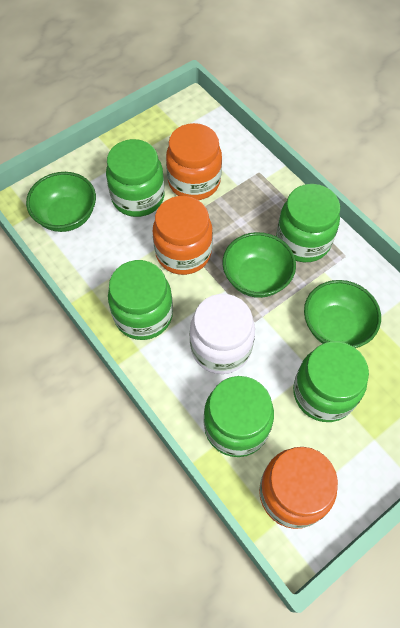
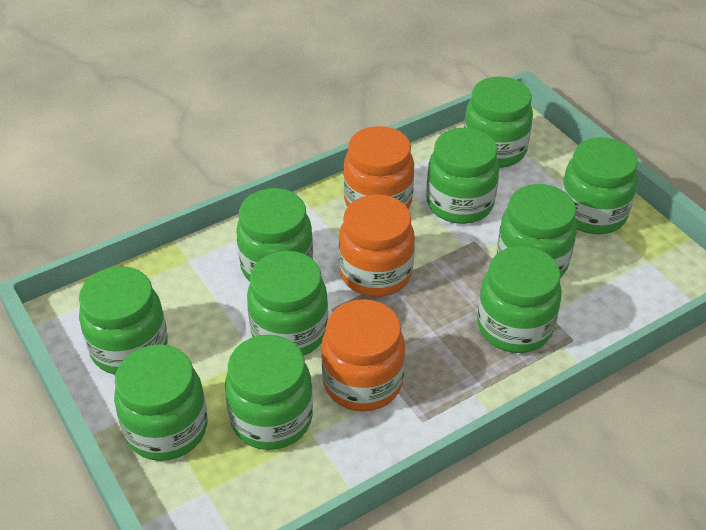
green bowl: [26,172,96,232] [223,232,296,298] [304,280,381,348] = 3 -> none = 0
green jar: [106,139,165,217] [108,260,173,340] [204,376,274,457] [276,184,340,262] [293,342,369,422] = 5 -> [79,266,168,375] [114,344,207,461] [225,335,313,450] [236,188,313,282] [247,251,328,356] [426,128,500,224] [464,76,533,168] [477,246,562,353] [497,184,577,278] [561,137,638,234] = 10
white jar: [190,294,255,374] = 1 -> none = 0

